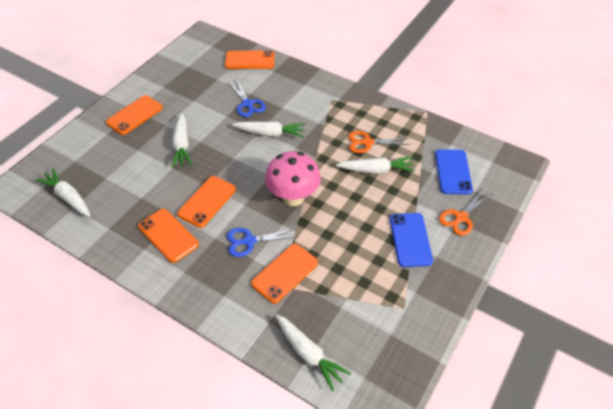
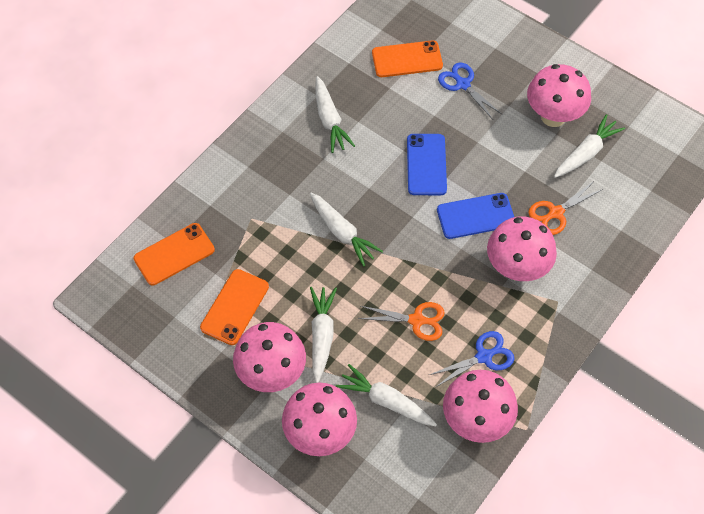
orange phone: [106,95,163,135] [138,209,199,263] [177,176,236,228] [225,50,275,69] [251,244,318,304] = 5 -> [133,223,215,285] [200,269,269,345] [372,40,443,77] = 3
pink mushroom: [265,151,321,206] = 1 -> [233,322,306,392] [282,383,357,456] [443,370,518,443] [487,217,557,281] [527,64,591,127] = 5

